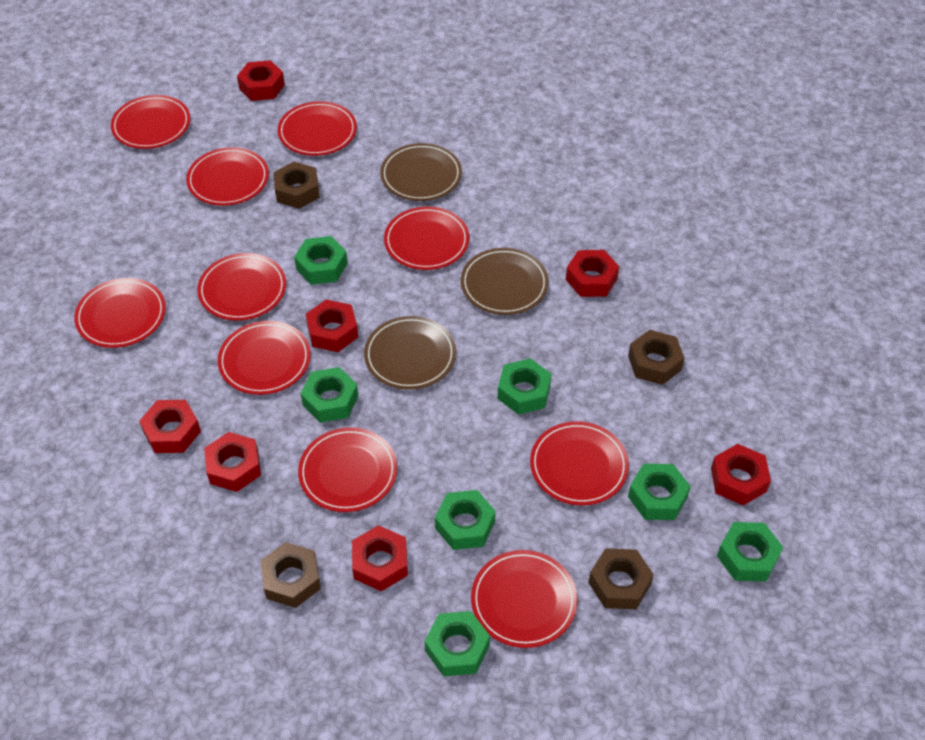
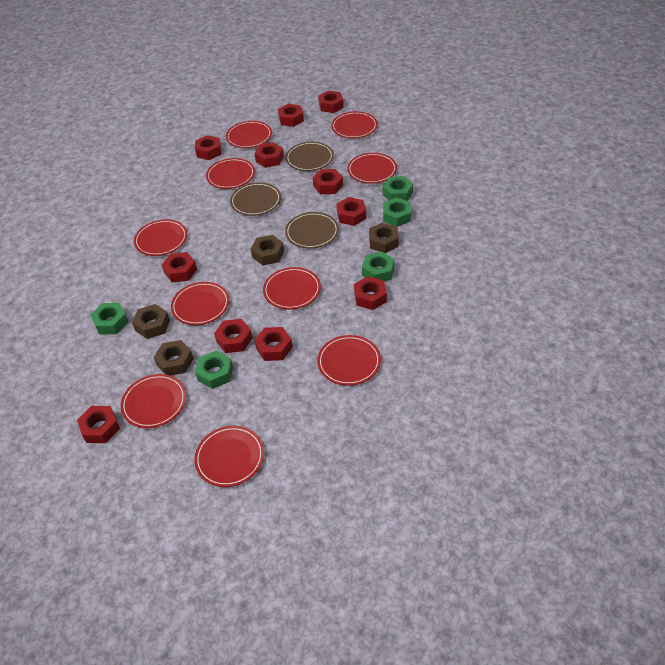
green nut: [294,236,348,285] [301,367,358,423] [425,611,490,676] [435,490,496,550] [497,358,552,415] [628,464,691,520] [717,522,783,582] = 7 -> [90,303,128,335] [195,351,233,389] [362,251,394,281] [382,176,413,201] [383,197,411,227] = 5
red nut: [139,400,201,453] [204,432,261,492] [237,60,285,101] [305,300,358,352] [352,525,408,591] [566,250,619,297] [711,444,771,506] = 7 -> [77,406,120,443] [162,252,197,282] [195,135,221,160] [214,319,252,353] [254,142,284,168] [254,327,293,361] [278,104,304,127] [313,169,343,194] [318,90,344,113] [336,197,366,226] [354,276,387,310] = 11

